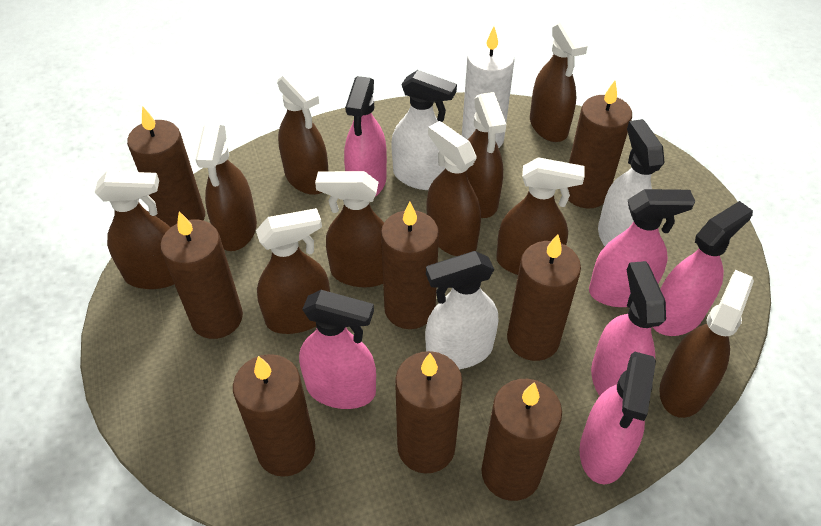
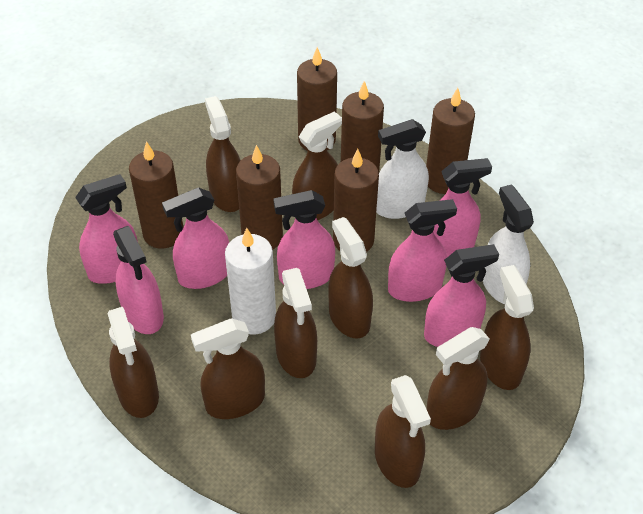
brown candle: [127,106,205,228] [160,211,243,339] [233,354,315,477] [381,202,439,329] [395,351,463,474] [481,379,562,501] [507,234,581,361] [568,81,632,209] = 8 -> [129,141,183,249] [236,145,283,250] [297,47,337,151] [333,149,379,252] [341,81,384,171] [426,88,475,194] = 6
brown spray bottle: [95,171,174,289] [196,125,257,251] [256,208,330,334] [277,71,328,195] [315,171,384,287] [427,121,481,256] [466,92,506,218] [496,157,585,275] [530,20,588,142] [659,270,754,418] = 10 -> [108,307,159,418] [191,318,265,419] [205,96,241,212] [274,268,317,378] [292,111,342,220] [328,217,373,339] [375,375,431,488] [427,327,490,430] [480,265,534,390] = 9
pink spray bottle: [299,290,376,409] [344,76,387,197] [579,352,656,484] [589,189,695,307] [591,261,666,396] [653,201,753,336] = 6 -> [75,174,138,284] [113,226,164,334] [162,187,229,289] [273,190,335,289] [388,199,457,302] [424,244,499,347] [433,158,492,257] = 7
white spray bottle: [391,70,457,190] [425,251,498,369] [598,119,664,246] = 3 -> [376,119,429,219] [483,184,534,304] = 2

